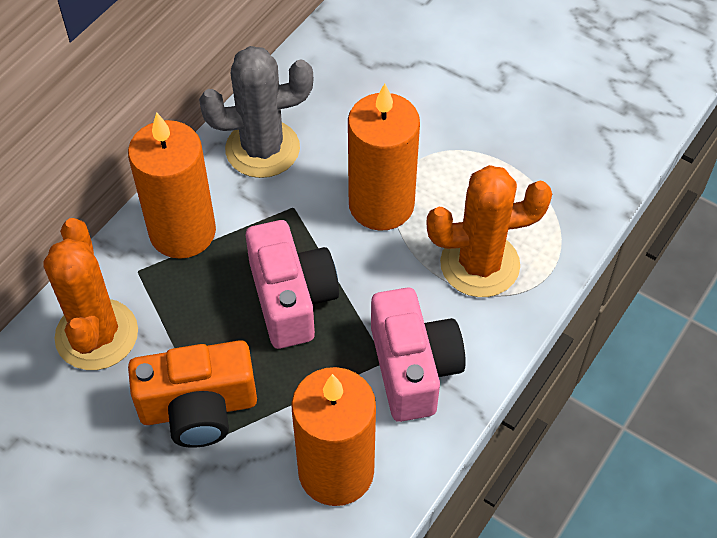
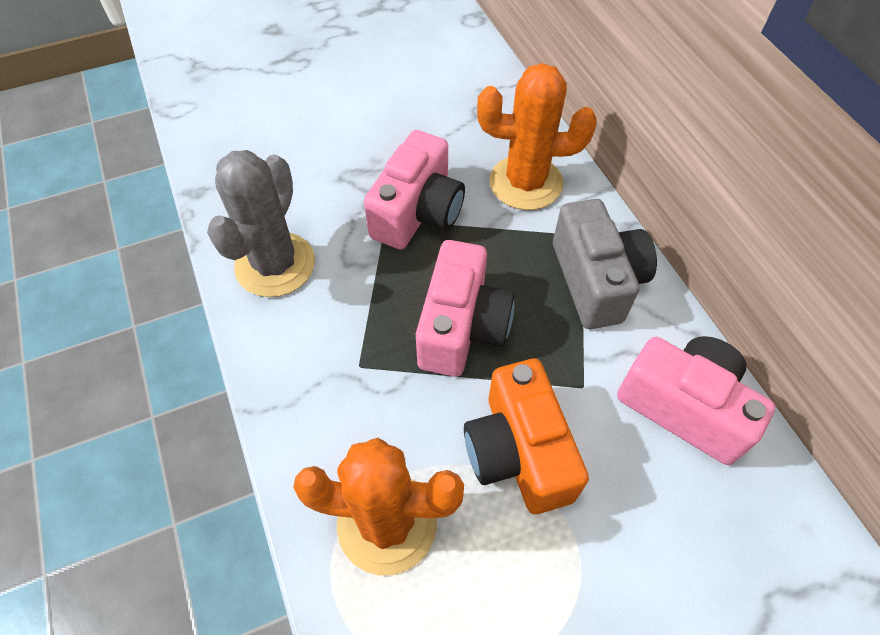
grey camera: none = 0 -> [553,199,657,329] = 1
orange candle: [128,112,216,259] [291,367,376,506] [348,84,420,231] = 3 -> none = 0
pink camera: [246,220,339,349] [371,287,466,422] = 2 -> [364,130,465,249] [416,240,515,377] [617,336,775,465] = 3

